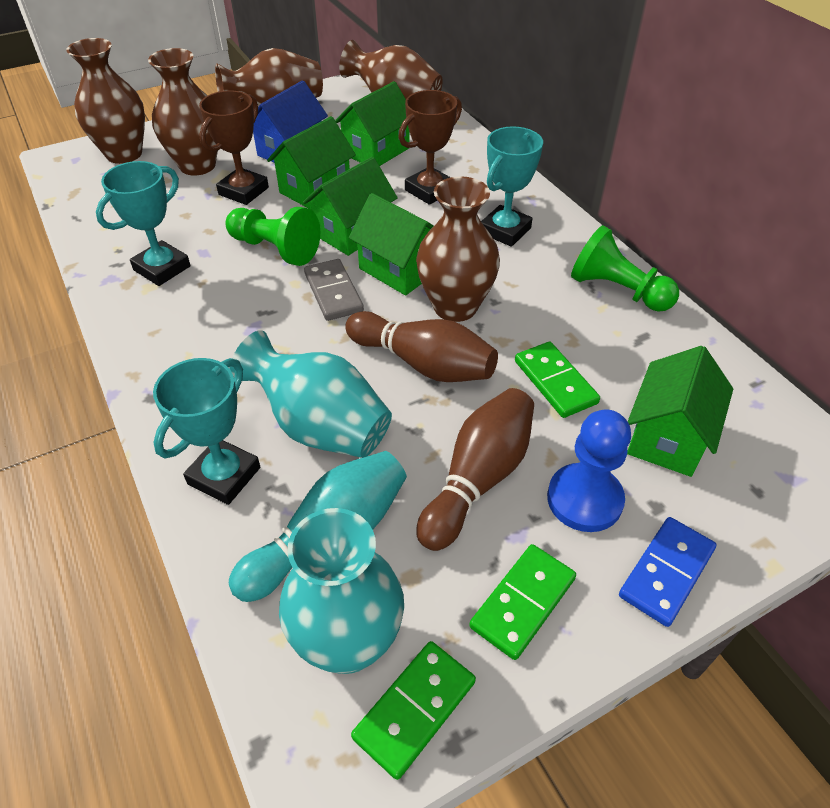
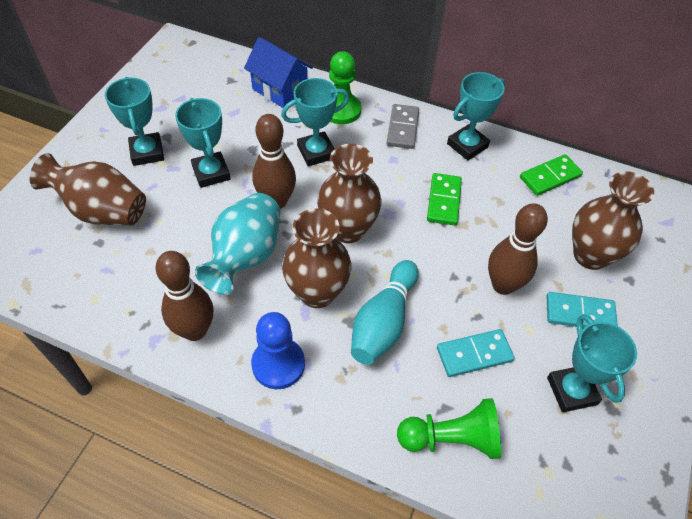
blue domino: [619,517,717,627] = 1 -> none = 0
brown bowling pin: [345,311,498,382] [416,388,534,551] = 2 -> [156,251,214,341] [252,114,296,209] [488,203,548,295] = 3
brown trophy: [199,91,269,205] [398,90,462,205] = 2 -> none = 0
brown vase: [66,38,145,164] [148,48,218,176] [215,48,323,106] [339,40,443,99] [416,176,500,322] = 5 -> [30,153,146,225] [282,208,351,308] [317,144,382,243] [572,171,654,270] = 4
green domino: [351,641,476,780] [469,544,576,660] [515,342,600,418] = 3 -> [427,173,462,225] [520,154,583,196] = 2
green house: [267,116,356,209] [303,157,398,256] [335,81,410,166] [349,193,433,296] [627,346,733,477] = 5 -> none = 0
turquoise domino: none = 0 -> [437,329,515,377] [547,292,618,328] = 2
turquoise trophy: [96,161,191,286] [153,358,260,505] [481,126,543,247] = 3 -> [105,77,164,166] [175,98,231,188] [281,78,349,166] [447,72,505,160] [547,314,637,412] = 5
turquoise vase: [229,330,392,458] [279,508,404,674] = 2 -> [195,193,280,295] = 1

